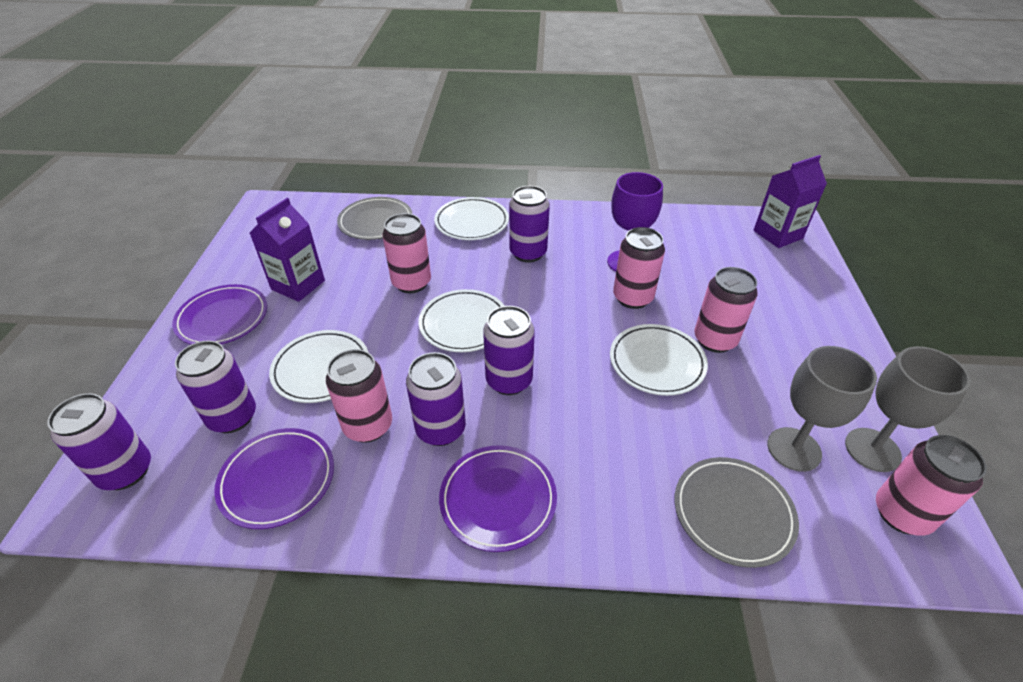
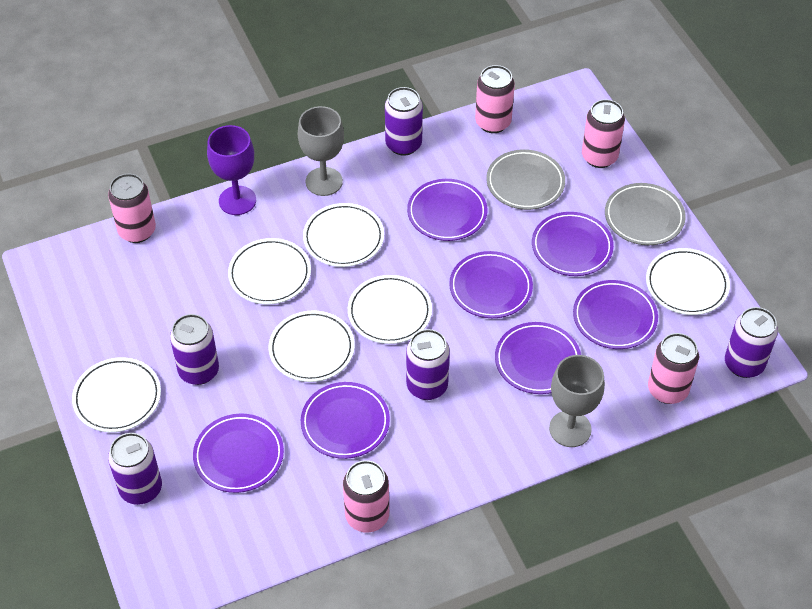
purple carton: [250,198,325,302] [754,155,827,248] = 2 -> none = 0
purple plate: [172,284,267,344] [214,428,334,529] [439,445,557,552] = 3 -> [193,414,284,493] [301,382,390,459] [407,179,487,241] [449,251,533,318] [495,322,581,394] [532,212,614,276] [573,280,658,349] = 7
white plate: [269,330,369,403] [419,289,505,352] [434,197,509,240] [610,324,708,396] = 4 -> [72,357,161,432] [228,238,311,304] [269,310,355,382] [303,203,384,267] [348,275,432,344] [646,248,730,315] = 6

